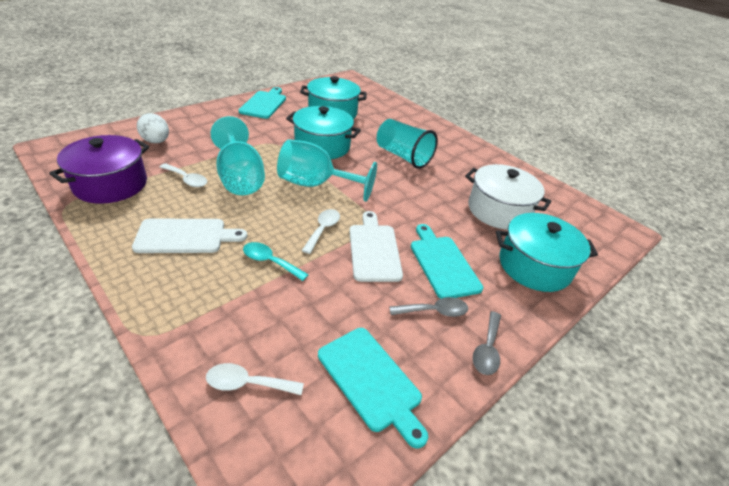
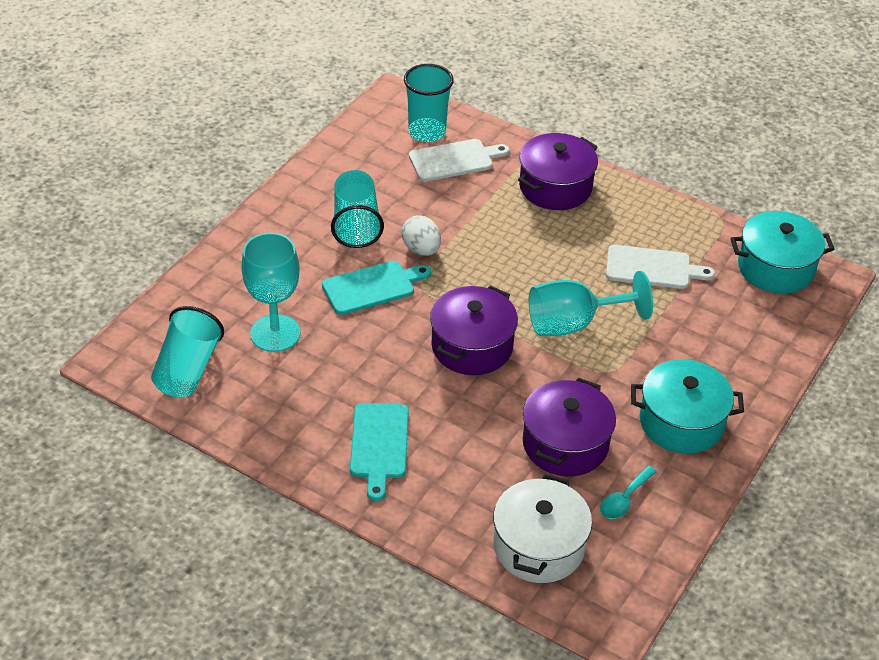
grey spoon: [389,297,468,317] [473,311,501,375] = 2 -> none = 0
purple pot: [49,135,149,204] = 1 -> [430,285,518,375] [518,133,598,210] [523,378,616,476] = 3
turquoise cup: [377,119,438,169] = 1 -> [151,306,224,397] [331,170,384,248] [404,64,454,142] = 3
turquoise cutting board: [239,87,286,119] [318,328,428,448] [411,224,483,299] = 3 -> [322,261,431,315] [350,403,409,501] = 2
turquoise pot: [286,106,361,159] [300,76,366,119] [496,213,598,292] = 3 -> [631,359,744,454] [730,211,835,294] = 2
white spoon: [159,163,207,187] [206,363,304,395] [302,209,340,254] = 3 -> none = 0

